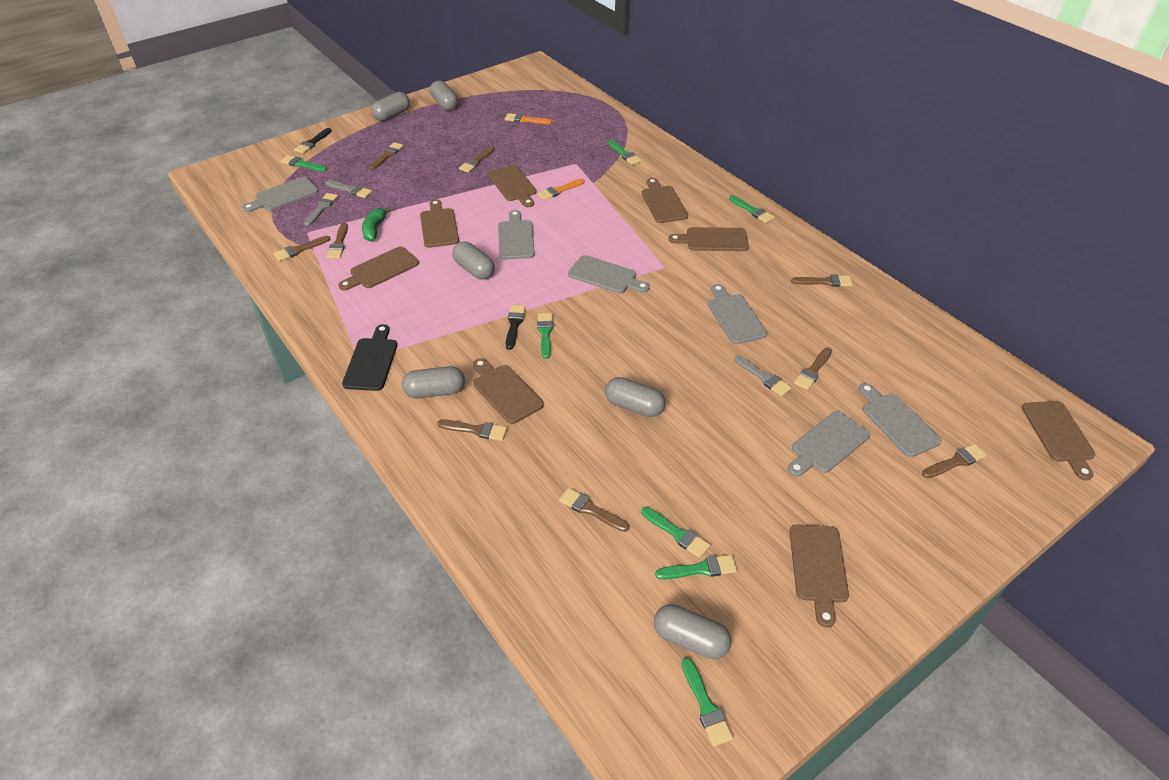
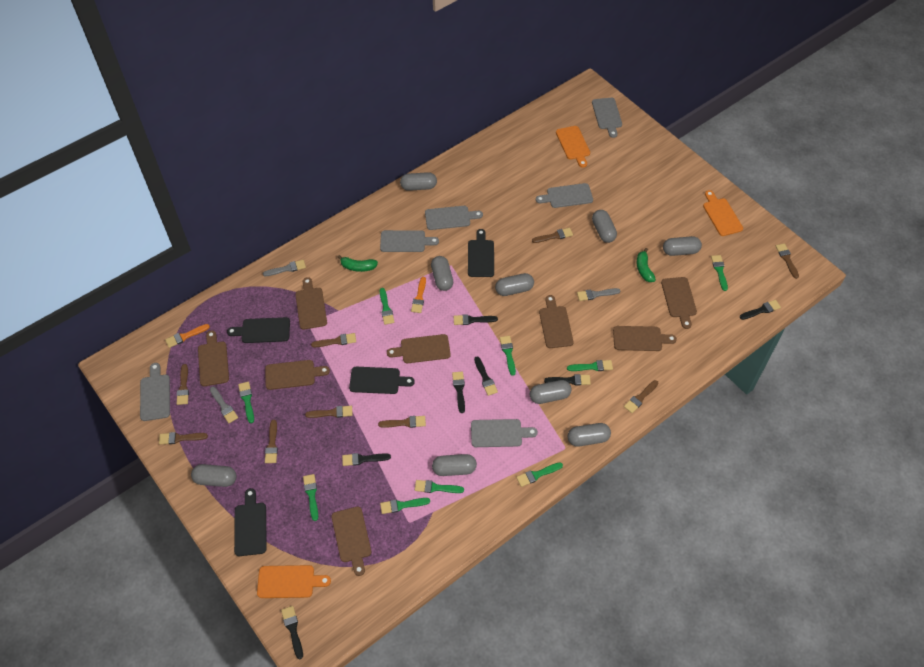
black brush: [294,128,332,154] [506,305,526,350] = 2 -> [281,606,303,659] [342,453,391,466] [452,372,465,413] [454,314,498,325] [474,357,498,396] [544,374,591,385] [740,300,781,320] = 7
black cutting board: [342,324,397,391] = 1 -> [227,317,290,343] [234,488,267,556] [349,367,415,394] [468,229,494,277] = 4
green banana: [362,207,391,242] = 1 -> [338,255,378,272] [637,248,656,282] = 2
green brush: [280,155,327,172] [537,313,553,359] [607,140,642,165] [641,507,710,558] [655,555,737,580] [681,658,733,746] [729,195,775,223] = 7 -> [238,382,254,423] [303,474,318,521] [380,288,394,325] [380,498,430,514] [415,480,464,493] [500,336,516,376] [516,462,563,487] [567,360,613,371] [711,255,728,291] = 9
grey capsule: [371,92,410,121] [402,366,465,398] [430,80,458,111] [452,242,495,280] [605,377,666,417] [654,604,732,659] = 6 -> [191,464,236,487] [400,172,437,191] [431,256,453,291] [432,454,477,476] [495,273,534,296] [530,380,572,404] [567,423,611,446] [592,210,617,243] [663,236,702,256] = 9
orange cutting board: none = 0 -> [257,565,331,598] [556,126,590,168] [703,190,743,236] = 3

